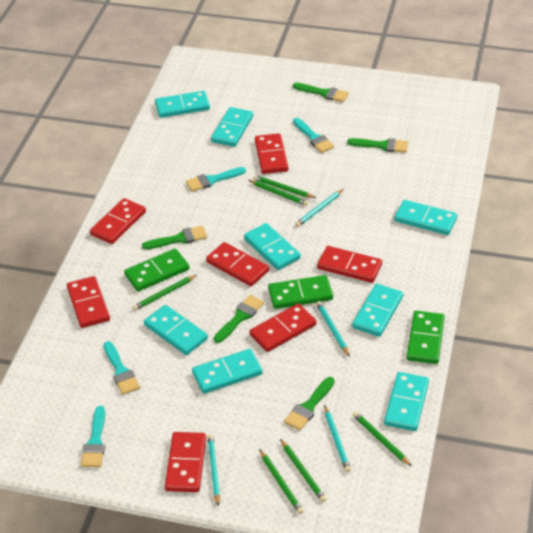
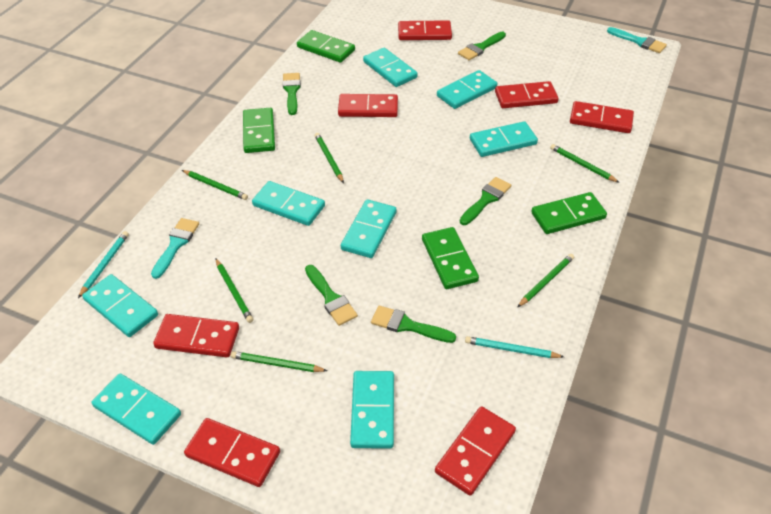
green domino: [124,249,190,291] [268,275,333,309] [407,311,445,364] = 3 -> [243,108,275,153] [297,30,355,63] [422,227,479,289] [531,192,607,234] = 4
turquoise brush: [81,406,105,467] [104,341,140,395] [186,167,246,192] [293,118,334,153] = 4 -> [151,218,199,279] [607,27,667,53] = 2
turquoise pencil: [208,434,220,506] [295,189,344,227] [316,301,350,357] [324,405,351,472] = 4 -> [78,231,129,298] [465,336,564,358] = 2

